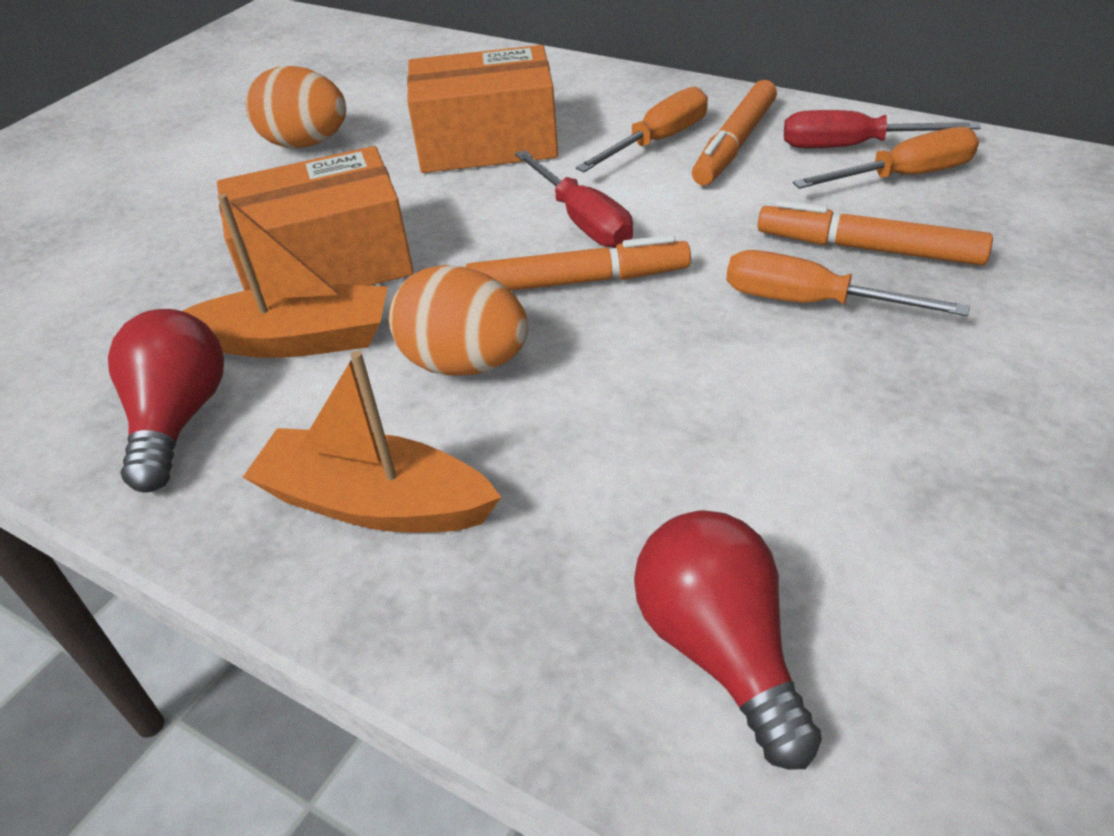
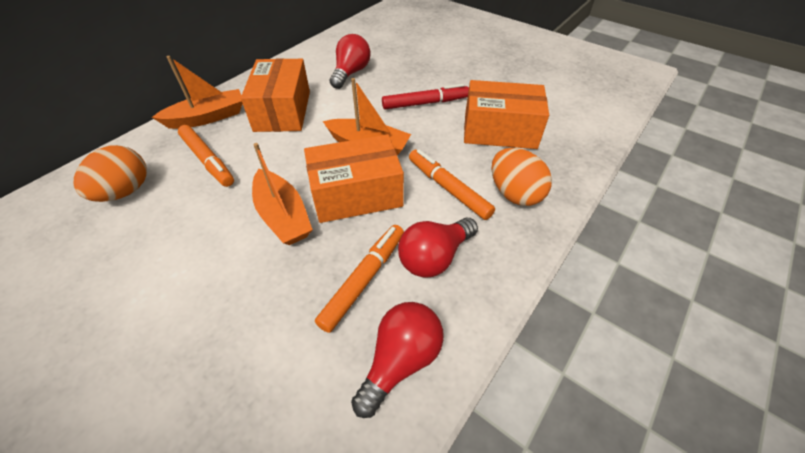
orange boat: [183,194,388,358] [243,351,501,533] = 2 -> [152,56,243,129] [252,143,313,245] [323,78,411,155] = 3
orange box: [217,146,414,291] [407,45,558,173] = 2 -> [241,58,310,132] [304,134,404,223] [464,80,549,149] = 3
orange screwdriver: [575,87,708,172] [726,250,970,316] [793,127,979,189] = 3 -> none = 0
red light bulb: [108,309,224,493] [634,510,822,770] = 2 -> [330,34,371,89] [351,302,444,418] [398,218,478,278] = 3
red marker: none = 0 -> [382,84,469,109] = 1
red screwdriver: [515,150,633,248] [784,110,980,148] = 2 -> none = 0

